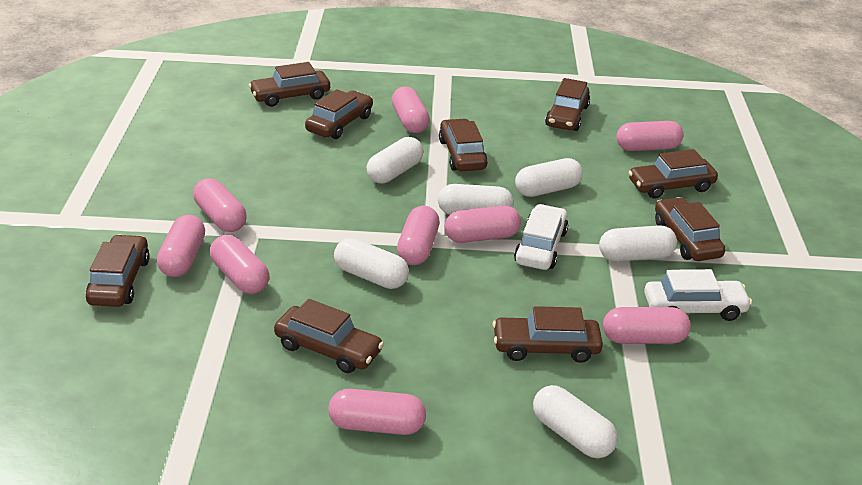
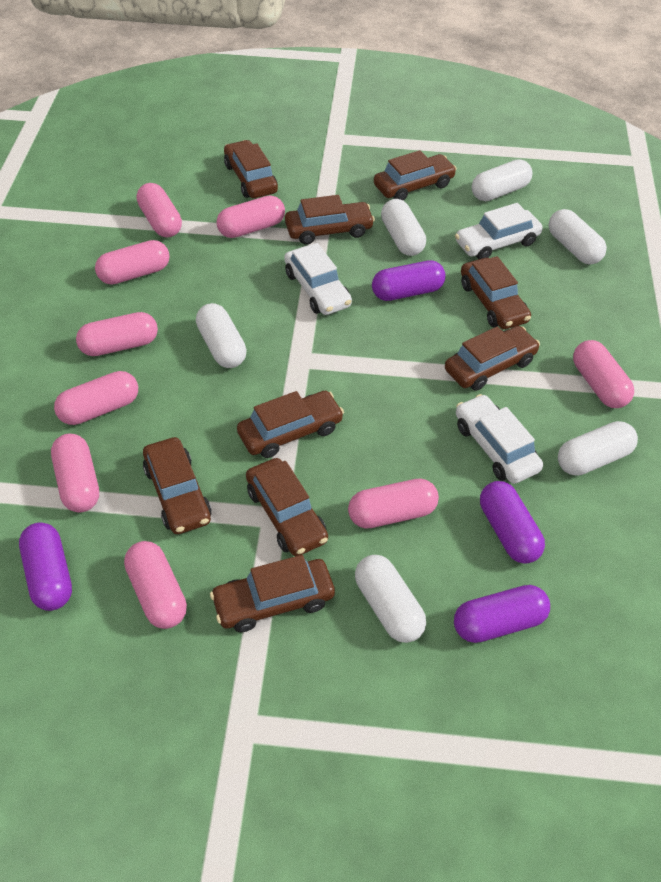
purple capsule: none = 0 -> [19,522,72,611] [372,260,446,301] [454,585,550,643] [480,481,545,564] = 4
white car: [514,204,568,270] [644,269,752,321] = 2 -> [284,243,352,315] [455,203,543,259] [456,394,543,484] = 3

